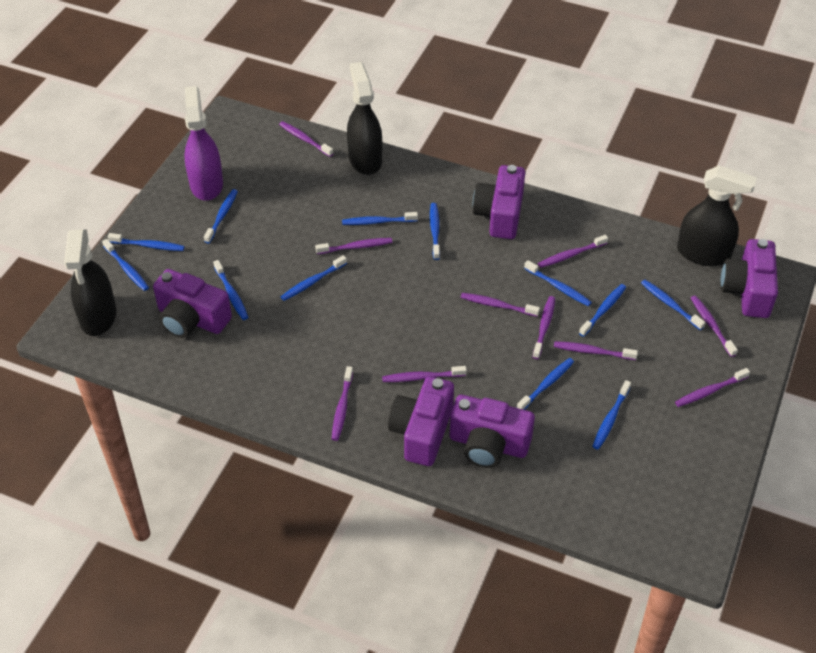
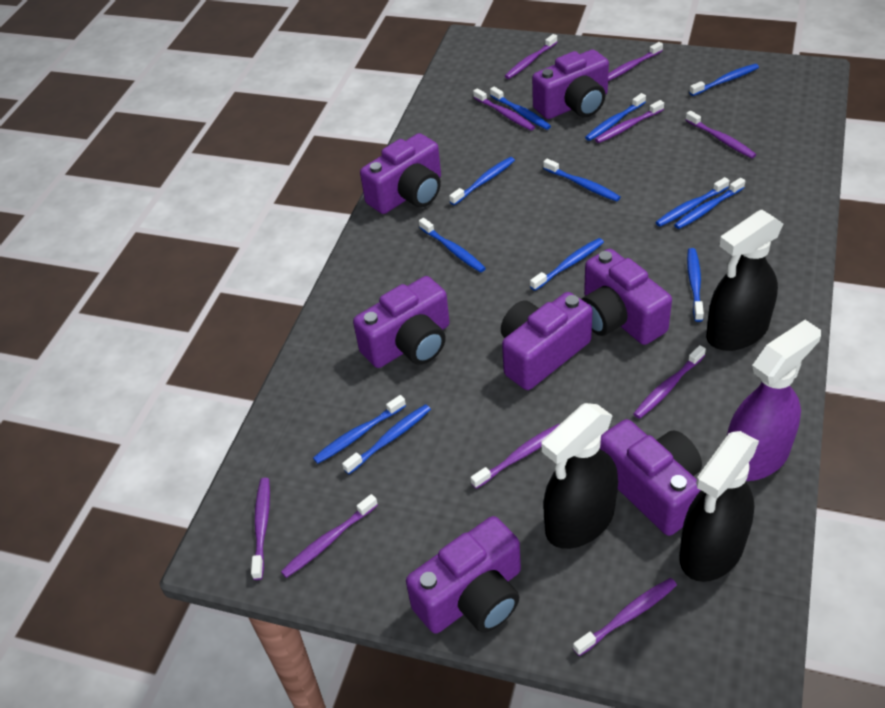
purple camera: [153,269,232,338] [388,377,454,466] [450,395,535,468] [473,165,525,239] [721,239,778,318] = 5 -> [353,276,449,368] [360,133,441,214] [406,516,521,634] [501,292,593,390] [532,49,609,119] [581,249,672,345] [600,419,702,536] = 7

